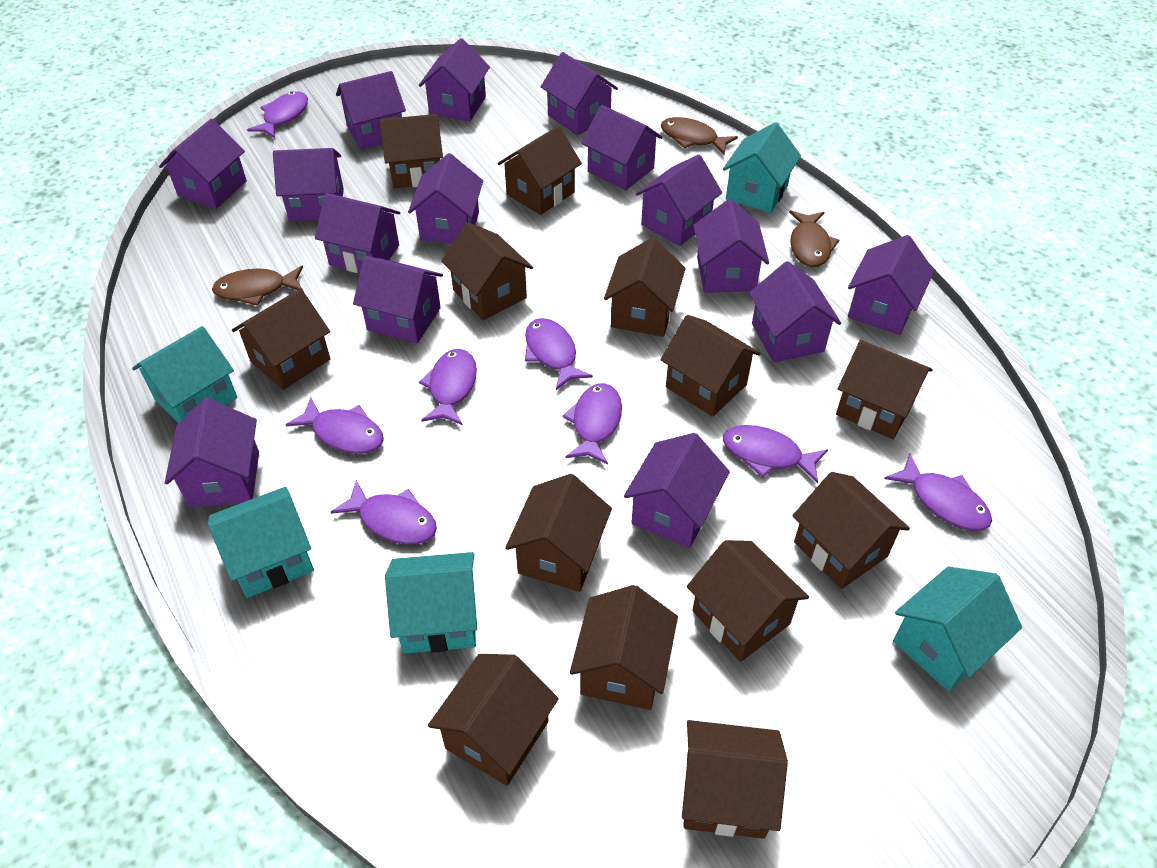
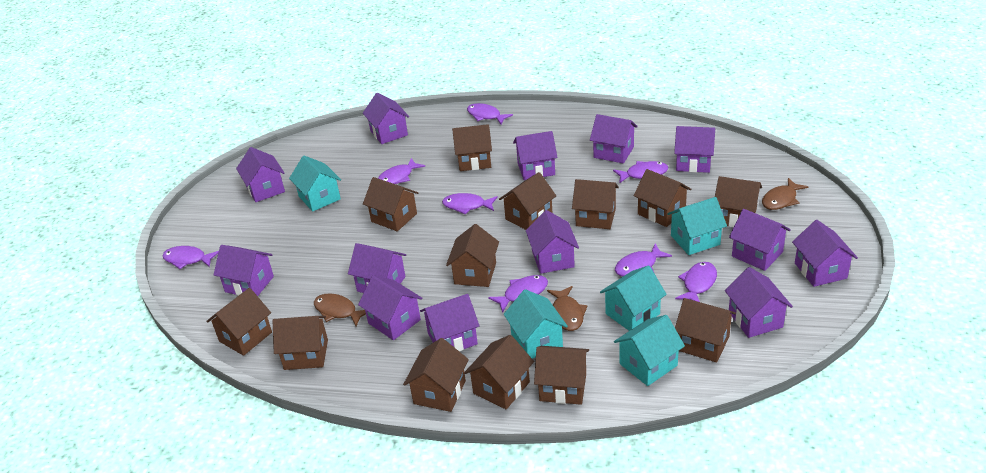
purple house: [159,119,247,209] [165,398,259,507] [273,148,344,221] [315,193,400,273] [336,71,406,150] [353,256,443,343] [408,153,483,243] [419,38,490,121] [541,52,618,135] [581,105,663,190] [624,433,730,548] [636,155,722,246] [693,199,769,293] [749,261,841,363] [848,235,934,335] = 15 -> [213,245,274,296] [236,147,285,202] [348,243,406,293] [358,275,423,340] [363,93,409,144] [420,294,480,352] [513,131,558,180] [526,210,579,274] [590,114,638,164] [674,126,715,173] [725,267,793,338] [729,209,791,271] [792,220,858,287] = 13

